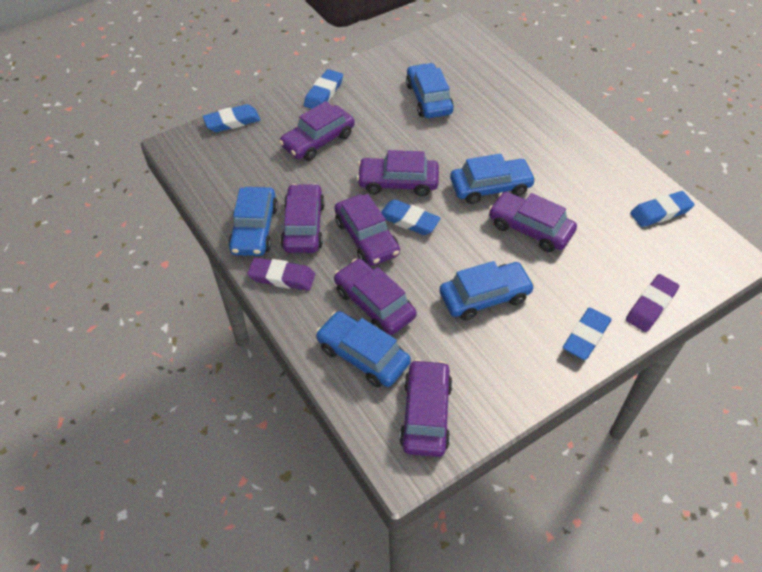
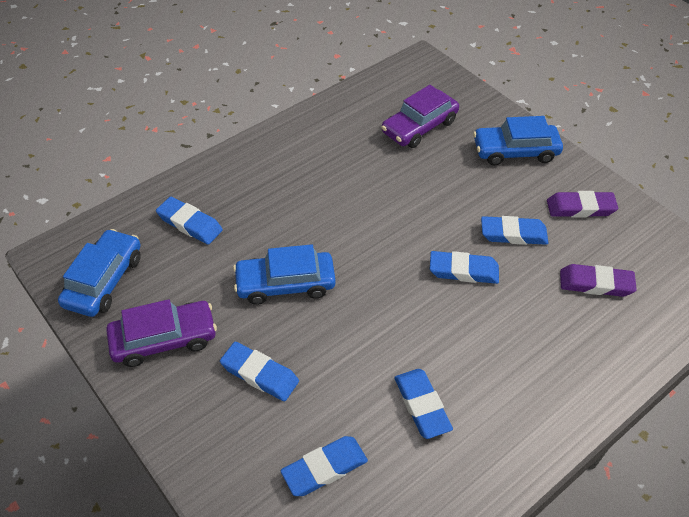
blue car: [228,187,278,256] [316,311,411,387] [406,63,454,118] [439,261,535,321] [450,154,536,204] = 5 -> [58,229,141,317] [233,244,336,305] [473,116,563,166] = 3
blue eraser: [203,104,260,132] [304,69,343,109] [381,199,441,235] [563,308,612,360] [630,191,695,227] = 5 -> [156,196,223,245] [220,342,299,401] [281,436,368,496] [394,369,453,439] [430,251,499,284] [481,216,548,245] = 6
purple car: [279,101,355,161] [280,184,325,253] [334,259,417,335] [335,194,400,266] [357,150,439,196] [399,359,453,457] [489,192,577,252] = 7 -> [106,299,217,367] [381,85,459,148] = 2

